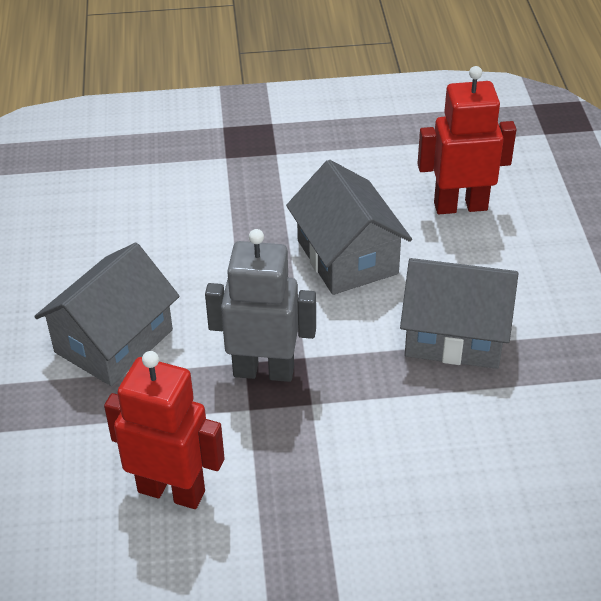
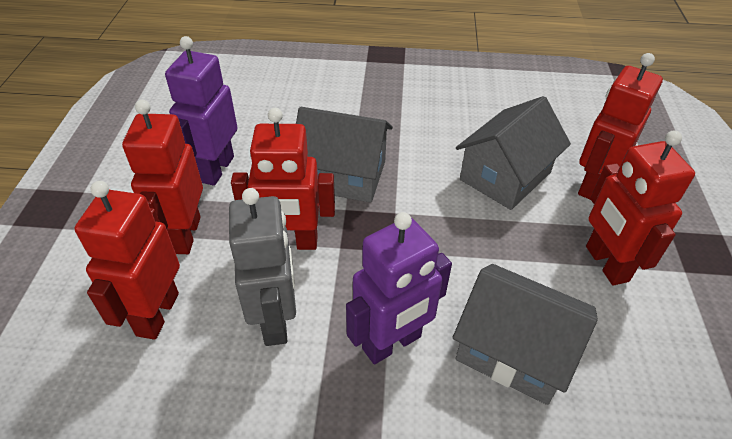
purple robot: none = 0 -> [165,36,237,186] [346,212,452,364] = 2
red robot: [104,351,224,509] [418,66,516,214] = 2 -> [74,181,180,340] [122,100,203,254] [231,108,335,250] [578,53,663,200] [586,130,695,285] = 5

